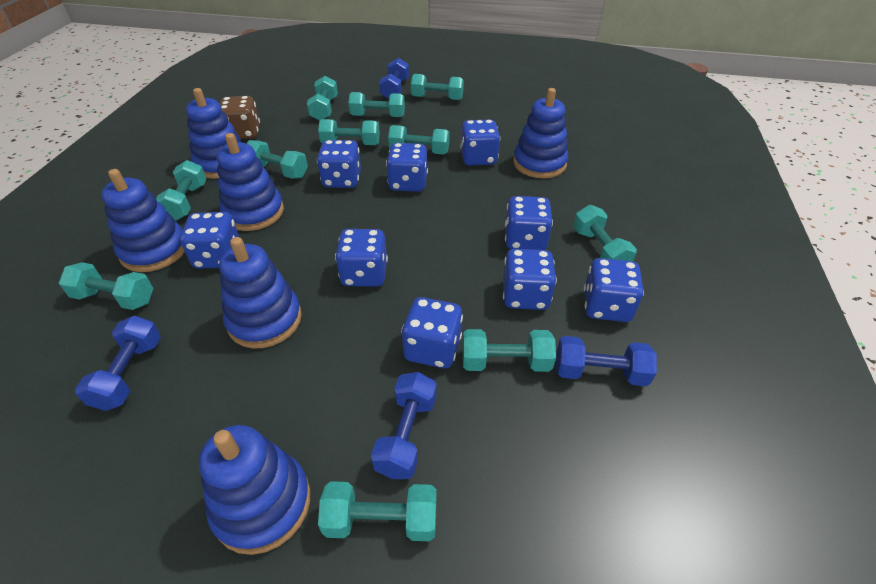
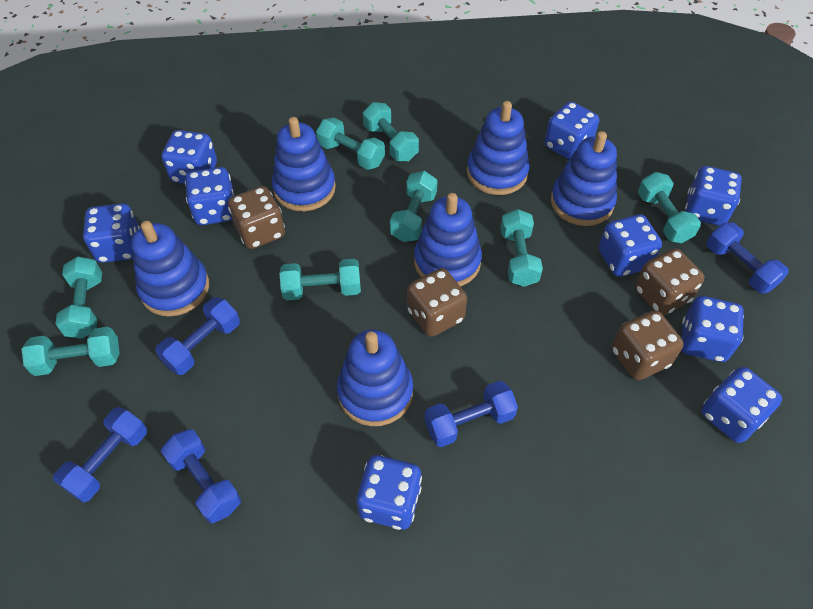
blue dumbbell: [75,316,161,411] [371,372,436,479] [379,58,409,99] [556,336,657,386] = 4 -> [53,407,147,503] [155,297,240,375] [161,429,241,524] [425,381,518,447] [706,222,789,293] = 5
brown dice: [220,96,260,139] = 1 -> [228,186,285,249] [407,268,467,337] [612,310,684,380] [635,248,705,315] = 4
turquoise dumbbell: [59,262,153,310] [156,160,207,221] [247,140,308,179] [307,76,338,121] [318,119,380,145] [318,481,436,541] [348,92,405,117] [388,125,450,154] [411,74,464,100] [463,329,556,372] [573,205,637,261] = 11 -> [22,327,120,376] [55,257,102,339] [279,259,361,300] [316,118,385,170] [363,102,419,161] [390,171,438,242] [500,209,543,287] [638,172,701,243] = 8

